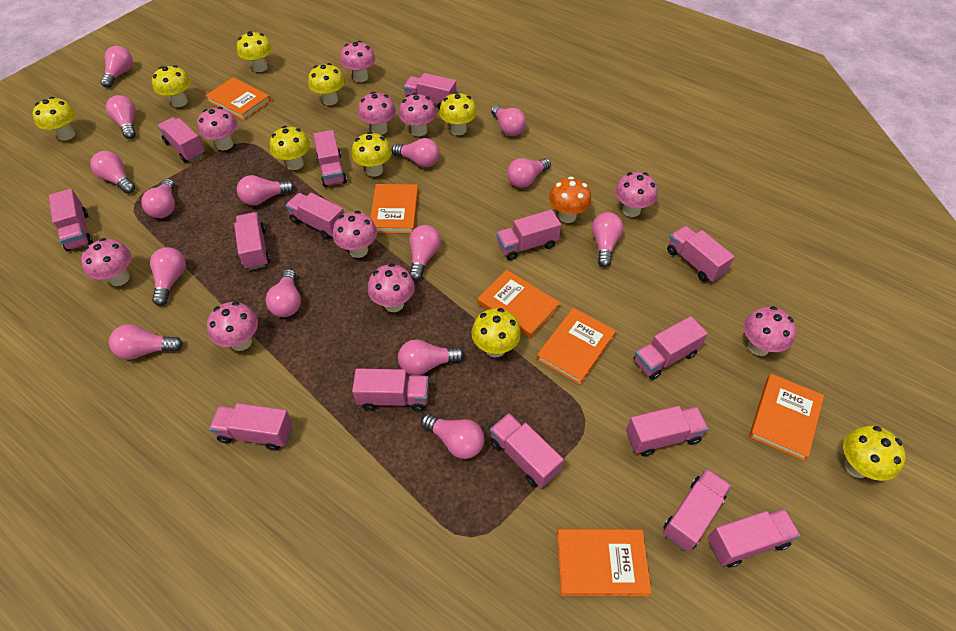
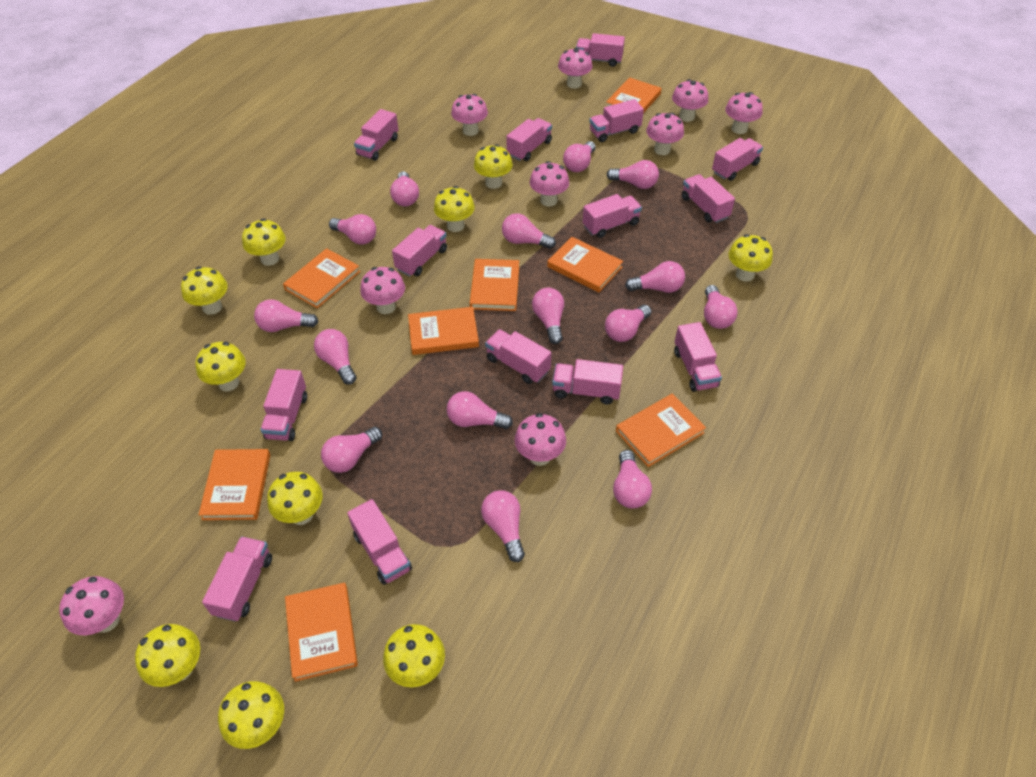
orange book: [205,77,271,121] [370,184,419,234] [477,270,560,338] [536,308,616,385] [557,529,652,597] [749,374,824,461] = 6 -> [198,449,270,520] [283,248,360,308] [285,583,358,682] [408,307,479,355] [470,259,519,311] [547,237,623,292] [606,77,662,113] [616,394,706,467] = 8
orange mushroom: [549,177,591,223] = 1 -> none = 0
pink mushroom: [81,238,131,286] [197,107,238,150] [207,302,258,351] [333,211,377,258] [340,41,376,82] [358,92,396,135] [368,264,415,312] [399,93,436,137] [615,172,658,217] [743,306,796,356] = 10 -> [59,576,124,635] [360,267,405,314] [451,94,488,136] [515,413,566,466] [530,161,569,207] [558,47,592,89] [646,113,684,155] [672,79,708,122] [725,92,763,134] = 9
pink truck: [49,189,93,251] [157,117,205,162] [209,403,293,451] [234,212,270,270] [286,193,344,239] [313,130,347,187] [352,368,429,412] [403,73,457,110] [490,413,564,488] [496,210,561,260] [626,406,708,456] [633,316,708,380] [663,468,731,552] [667,226,735,282] [708,508,800,568] = 15 -> [202,537,272,622] [260,369,307,441] [347,499,412,585] [354,109,399,161] [392,225,447,277] [485,329,551,384] [506,118,552,161] [552,359,623,404] [576,33,625,67] [583,194,642,238] [589,99,644,142] [674,322,722,392] [682,174,735,223] [712,138,763,181] = 14
yellow mushroom: [33,97,76,141] [152,65,191,107] [237,31,272,72] [270,126,310,170] [308,63,345,105] [352,132,392,177] [439,92,477,135] [471,308,521,357] [843,426,906,481] = 9 -> [135,624,200,687] [181,267,228,315] [195,342,245,391] [218,681,284,749] [242,218,286,266] [267,472,323,525] [383,624,445,688] [434,186,475,232] [474,144,513,189] [729,234,773,282] = 10

